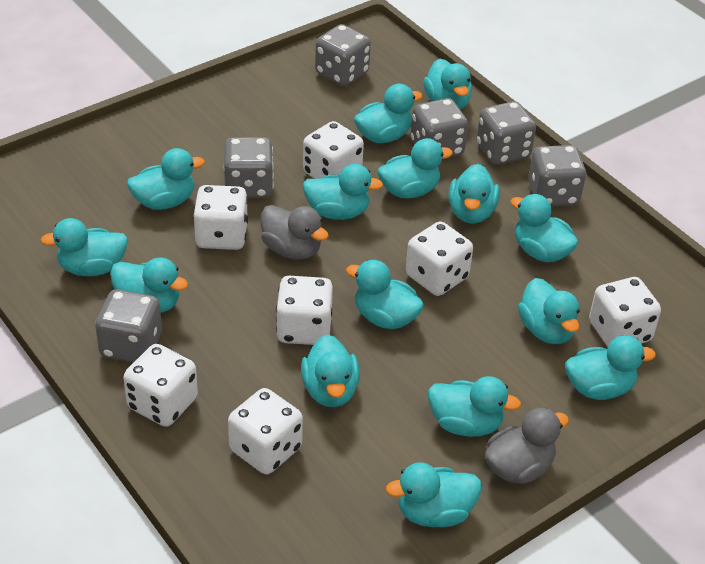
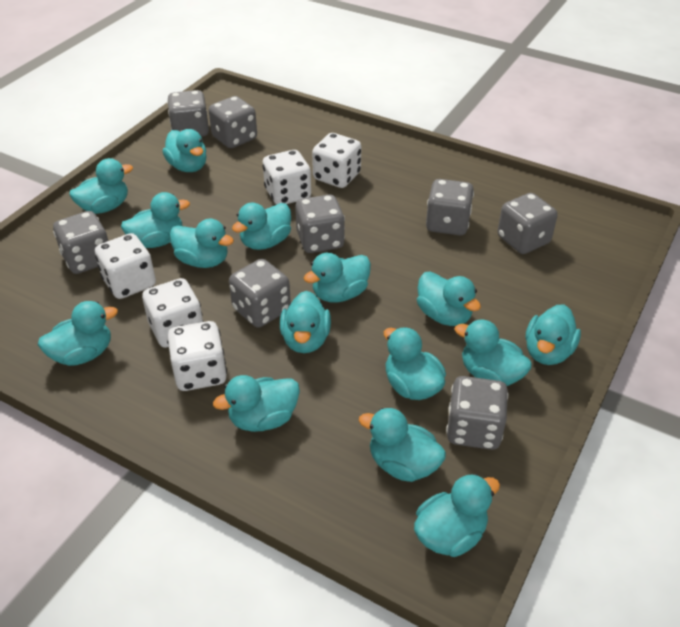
grey dice: [95,289,162,362] [224,137,274,198] [315,24,371,86] [411,98,468,157] [476,101,536,165] [528,145,586,206] = 6 -> [53,211,108,274] [167,90,209,137] [208,96,257,148] [229,259,291,328] [295,194,345,253] [426,179,474,235] [446,376,508,450] [498,193,558,254] = 8
grey duck: [260,205,329,260] [485,408,569,484] = 2 -> none = 0
white dice: [123,344,198,427] [193,185,248,250] [228,388,303,475] [276,276,333,345] [303,121,364,179] [406,221,473,296] [589,277,661,347] = 7 -> [95,233,156,299] [142,278,204,348] [168,321,227,391] [262,150,311,205] [312,133,361,188] = 5

